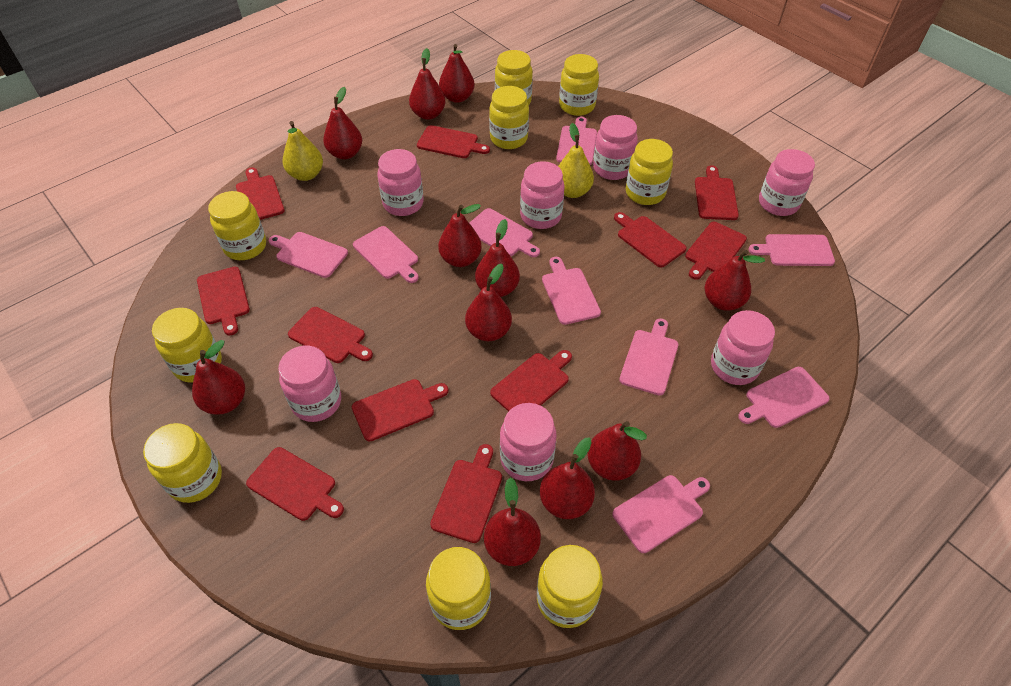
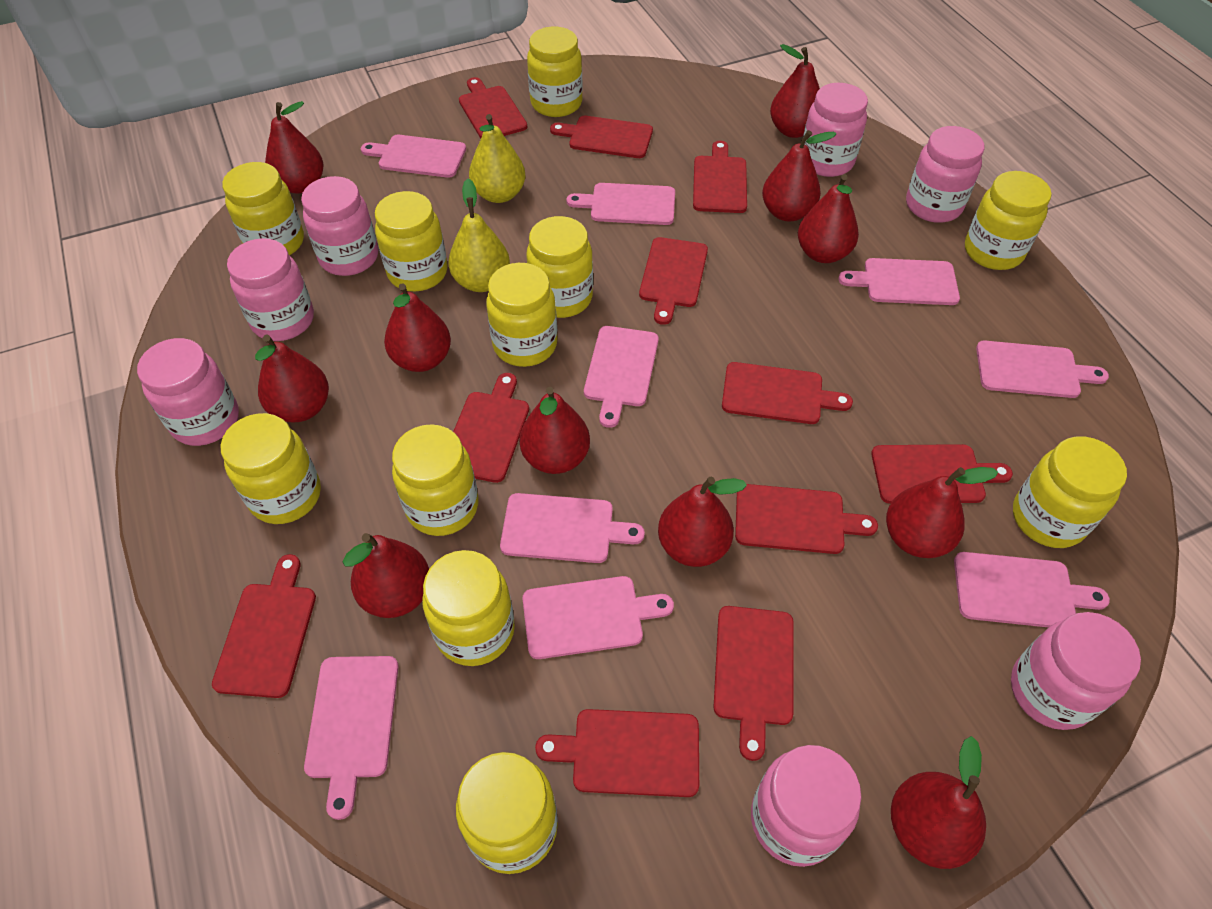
yellow jar: [143,423,222,503] [152,308,222,383] [208,191,266,260] [426,547,491,630] [489,86,529,149] [495,50,533,106] [537,545,603,628] [559,54,599,116] [625,139,673,205] = 9 -> [221,413,321,524] [222,162,304,256] [375,191,448,291] [392,424,478,536] [422,550,515,666] [456,752,558,874] [486,263,558,367] [526,216,593,318] [527,27,583,117] [965,171,1051,270] [1013,436,1127,548] = 11

